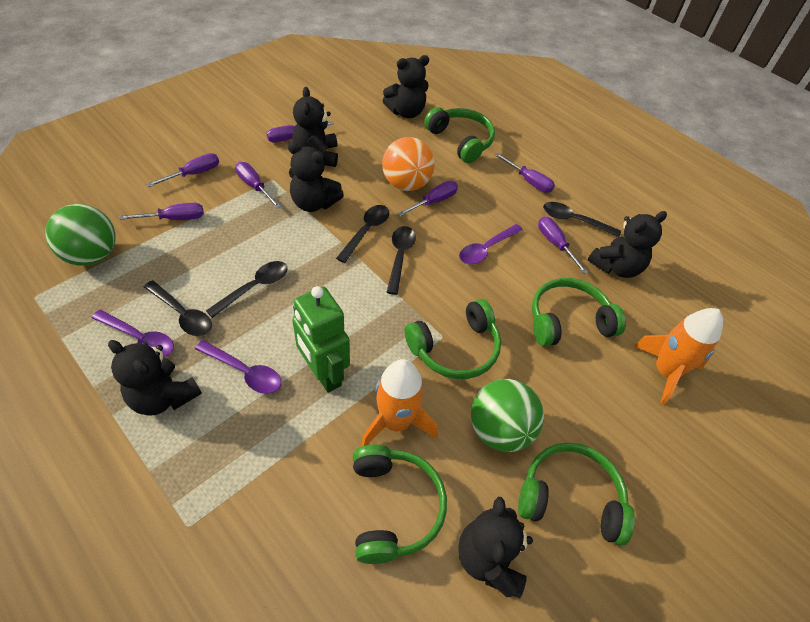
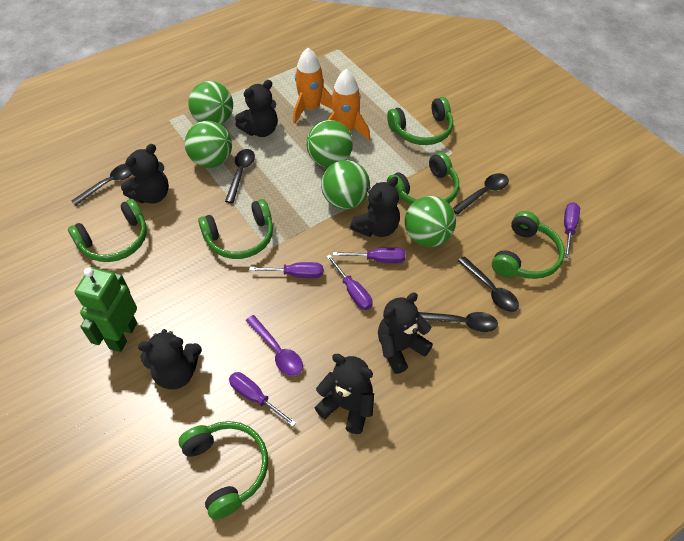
green ball: [45,204,115,266] [471,379,544,452] = 2 -> [185,121,232,168] [188,81,233,124] [306,120,353,167] [321,160,370,209] [405,196,456,247] = 5
green headphones: [353,445,447,564] [405,299,501,379] [424,107,495,163] [518,442,635,546] [532,278,626,346] = 5 -> [68,199,147,262] [179,421,268,520] [198,199,273,259] [387,97,453,145] [387,152,459,205] [492,211,565,279] = 6
orange ball: [382,137,435,191] = 1 -> none = 0
purple screwdriver: [119,203,204,220] [146,153,219,187] [235,162,281,208] [266,121,334,143] [397,181,458,217] [495,153,555,193] [538,217,589,274] = 7 -> [229,372,296,426] [249,262,323,278] [326,255,373,310] [333,247,406,263] [564,202,580,258] = 5
purple spoon: [92,310,174,357] [195,340,281,394] [459,224,523,264] = 3 -> [246,315,303,376] = 1

